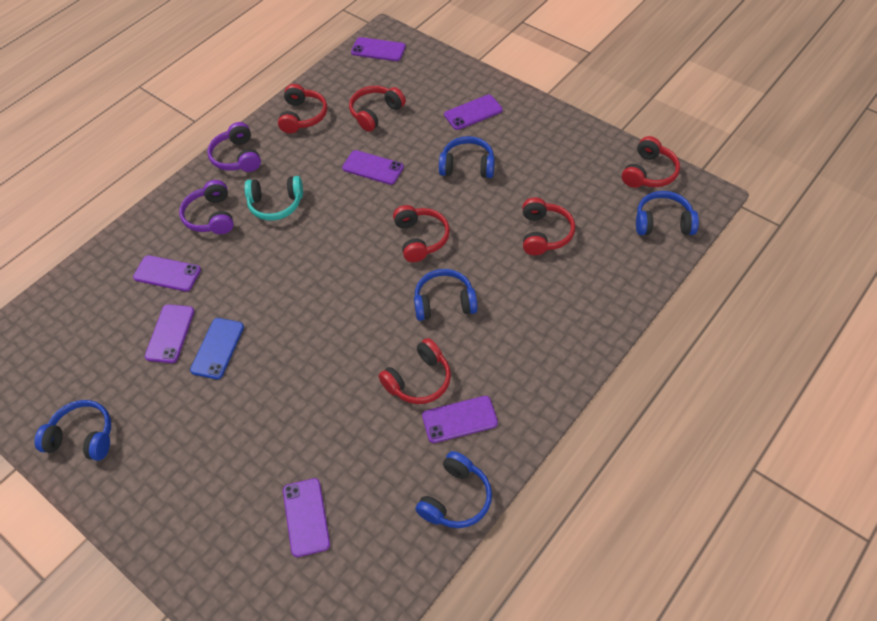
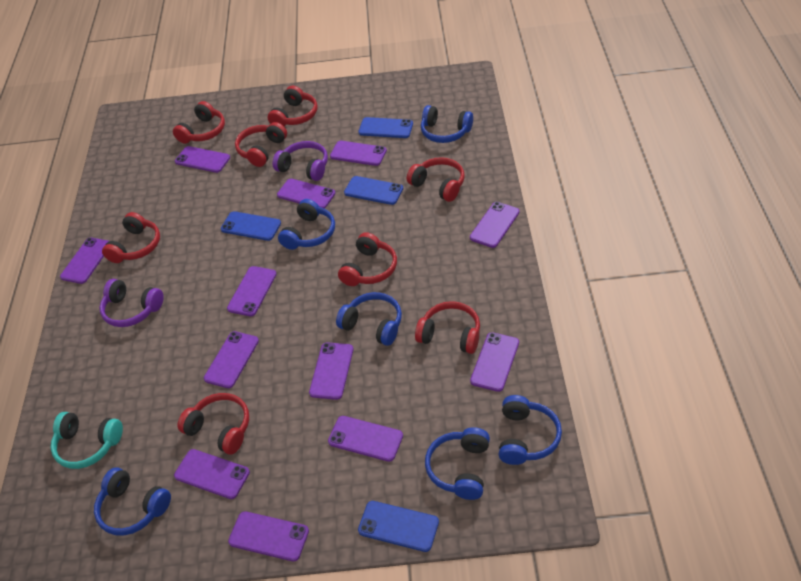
blue headphones: [34,400,111,461] [414,269,478,321] [415,451,492,528] [439,136,495,178] [636,191,699,235] = 5 -> [94,467,171,536] [278,199,335,250] [336,292,402,346] [421,105,473,143] [425,427,490,500] [499,395,562,465] = 6
blue phone: [190,318,244,379] = 1 -> [221,211,281,241] [344,176,403,205] [358,501,439,552] [359,117,413,138] = 4
purple phone: [133,255,201,292] [145,304,194,363] [283,478,330,557] [342,150,404,185] [351,37,406,61] [422,396,498,443] [444,95,503,130] = 7 -> [60,238,109,284] [174,449,250,499] [175,146,230,173] [204,331,259,388] [227,266,277,316] [228,511,309,561] [277,179,336,209] [309,342,353,400] [328,416,403,462] [330,141,387,166] [470,202,520,248] [470,332,519,392] = 12
red headphones: [278,84,327,133] [349,86,406,132] [379,338,451,404] [393,205,450,262] [523,198,575,255] [622,136,680,188] = 6 -> [102,212,160,263] [173,101,225,144] [177,393,249,455] [235,122,287,167] [268,86,317,126] [338,232,397,286] [407,157,465,202] [415,301,480,354] = 8

